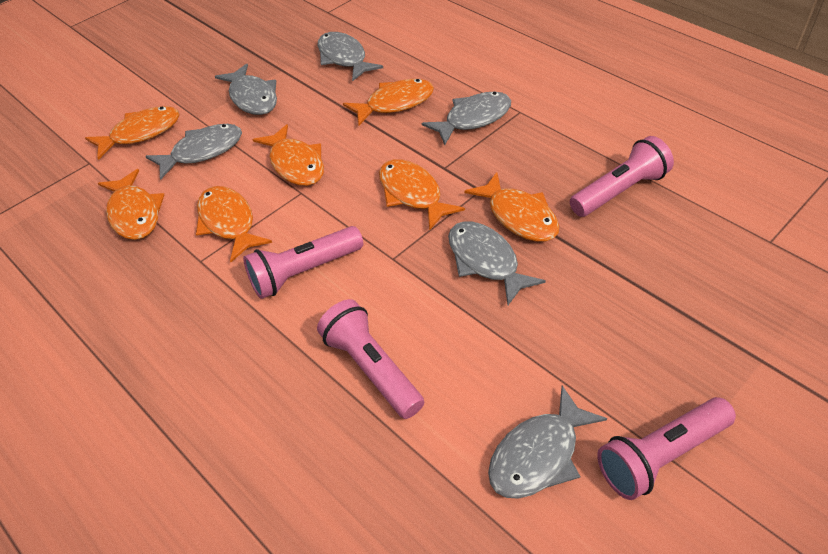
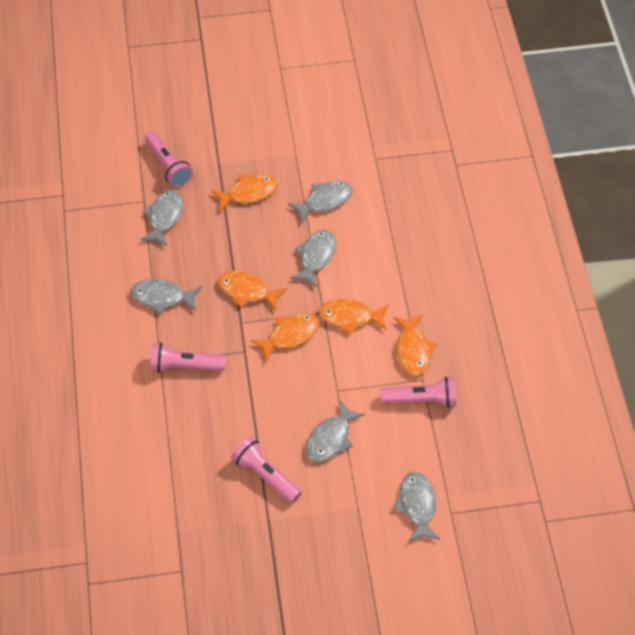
orange fish: [85,106,179,160] [98,169,165,240] [196,186,272,262] [252,124,324,186] [343,79,434,125] [379,159,465,231] [464,172,559,242] = 7 -> [211,174,278,212] [218,270,287,310] [251,313,320,362] [318,299,389,335] [394,315,437,376] = 5

